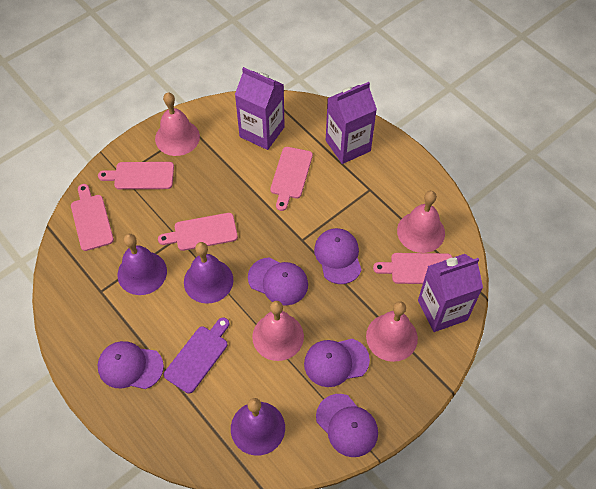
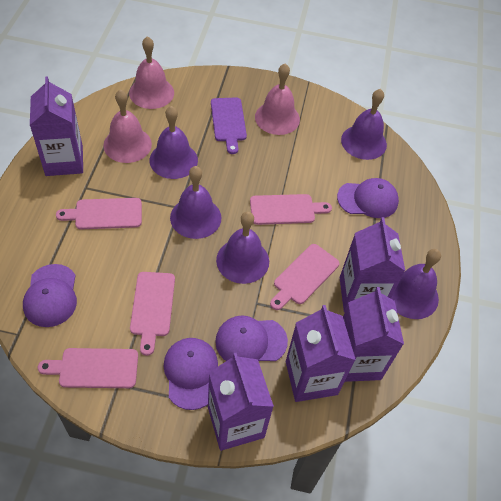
pink bell: [155,92,200,156] [252,301,304,361] [366,301,418,362] [397,191,445,253] = 4 -> [103,89,152,163] [129,36,174,109] [255,63,300,135] = 3
purple bell: [117,234,167,295] [184,242,233,304] [231,398,285,455] = 3 -> [149,106,198,179] [170,166,221,239] [216,211,269,284] [341,89,387,160] [391,249,441,319] = 5
purple cap: [98,341,164,389] [248,257,308,306] [304,339,370,387] [314,228,362,284] [316,394,378,457] = 5 -> [23,264,77,327] [163,338,218,410] [215,315,288,361] [337,178,399,218] = 4
purple carton: [235,67,285,150] [326,82,377,164] [418,254,483,332] = 3 -> [30,76,83,176] [208,353,274,451] [286,305,356,402] [339,217,405,312] [343,287,404,382] = 5

